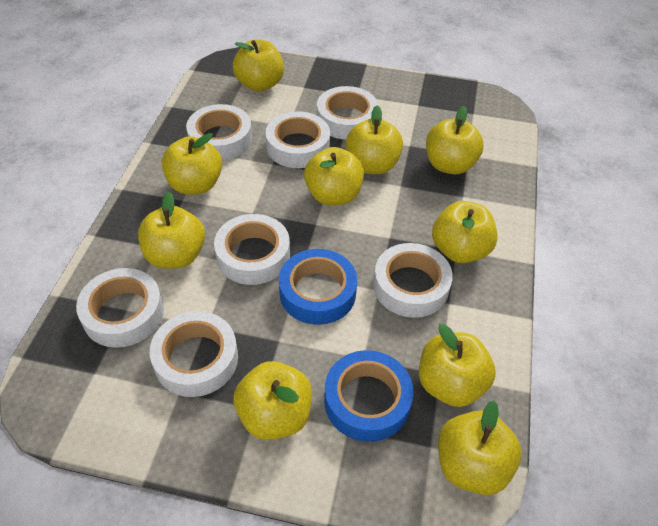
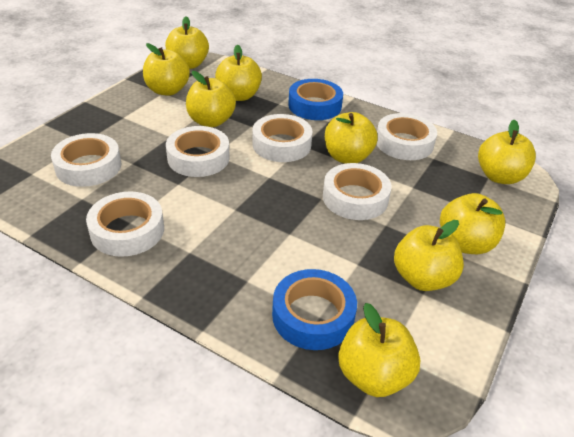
white tape: [76,268,164,348] [150,311,238,397] [186,104,252,160] [214,214,290,285] [265,111,330,168] [317,86,379,140] [373,243,453,318] = 7 -> [51,133,121,187] [86,192,164,257] [166,126,230,177] [252,114,313,162] [323,163,391,220] [377,113,437,160] = 6
yellow apple: [138,192,205,268] [162,133,222,195] [233,40,284,92] [234,361,312,440] [304,147,364,205] [346,105,403,174] [419,324,496,407] [426,106,484,174] [432,201,498,263] [438,400,522,495] = 10 -> [143,43,190,96] [165,17,209,69] [186,71,236,127] [215,45,262,101] [325,112,378,164] [338,303,420,397] [394,220,464,291] [440,193,505,254] [478,119,536,184] = 9

